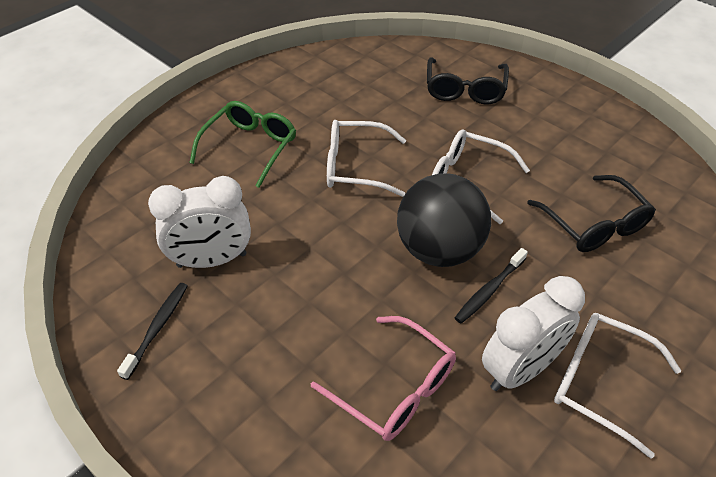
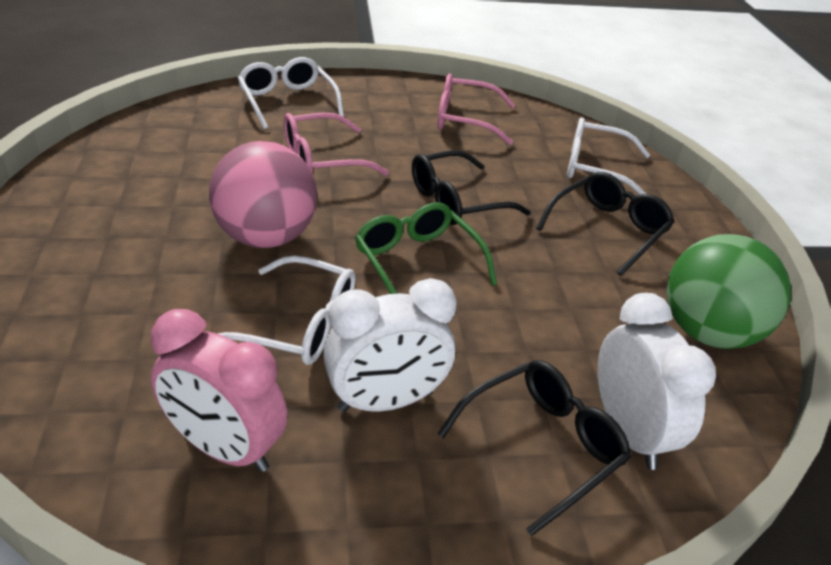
black ball: [397,173,491,267] = 1 -> none = 0
black glasses: [427,57,509,104] [527,175,656,252] = 2 -> [412,150,531,225] [438,360,631,536] [536,172,675,276] = 3
black toothbrush: [117,283,188,380] [455,248,528,323] = 2 -> none = 0
green ball: none = 0 -> [667,234,791,349] = 1
pink ball: none = 0 -> [209,141,317,248] = 1
pink clock: none = 0 -> [151,309,288,472] = 1
pink glasses: [311,316,456,441] = 1 -> [284,113,389,176] [437,73,516,145] = 2

